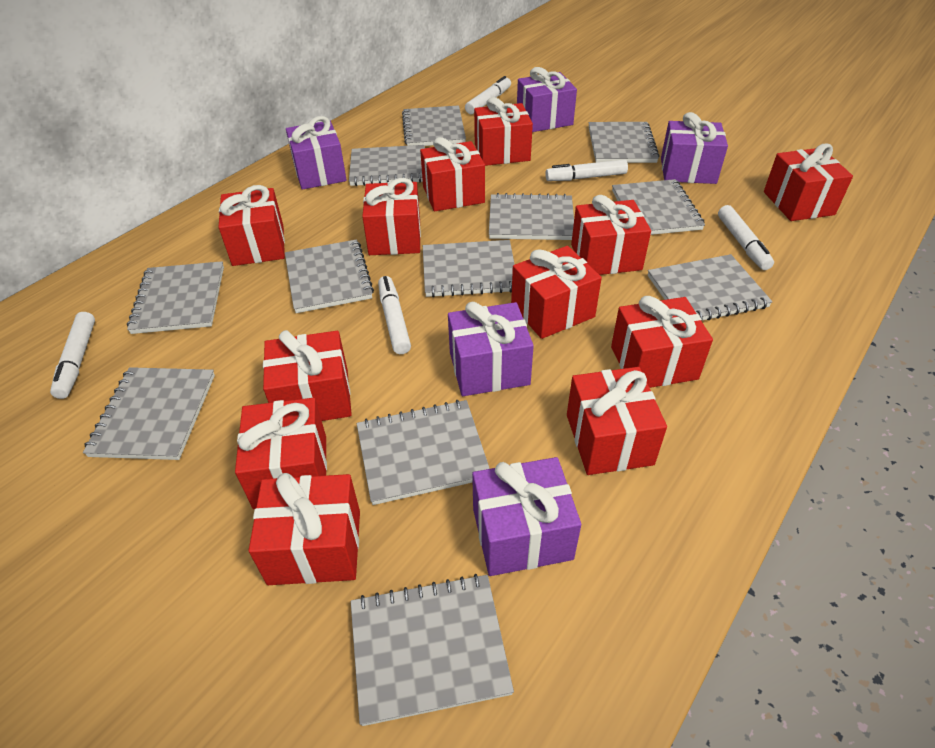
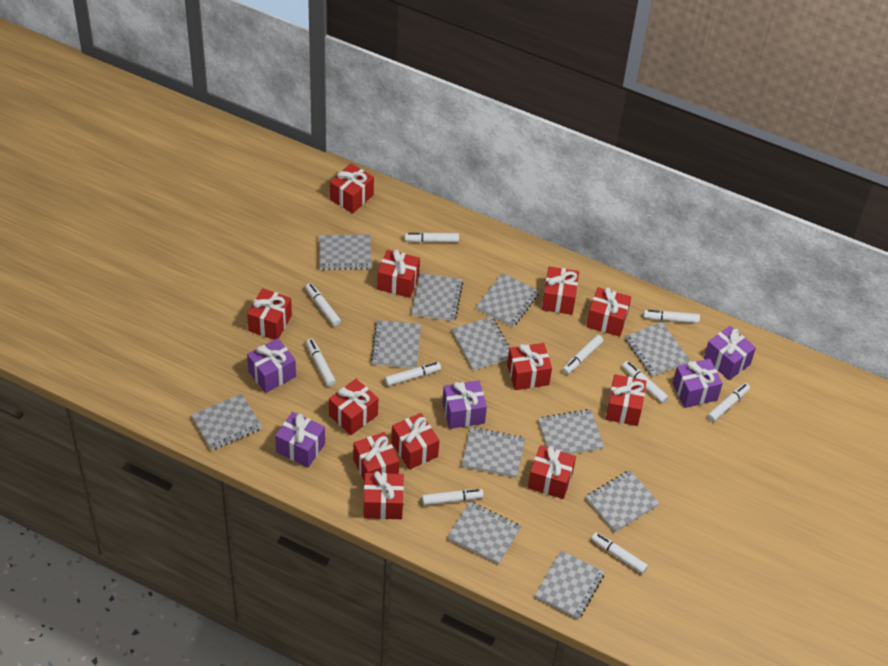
white marker: [50,312,95,399] [378,276,411,354] [465,76,511,114] [545,160,628,181] [718,205,774,270] = 5 -> [305,283,341,326] [306,339,336,386] [385,362,441,386] [405,232,459,242] [422,489,484,505] [562,335,603,375] [591,533,648,574] [622,361,669,403] [643,310,700,323] [707,383,750,422] = 10

